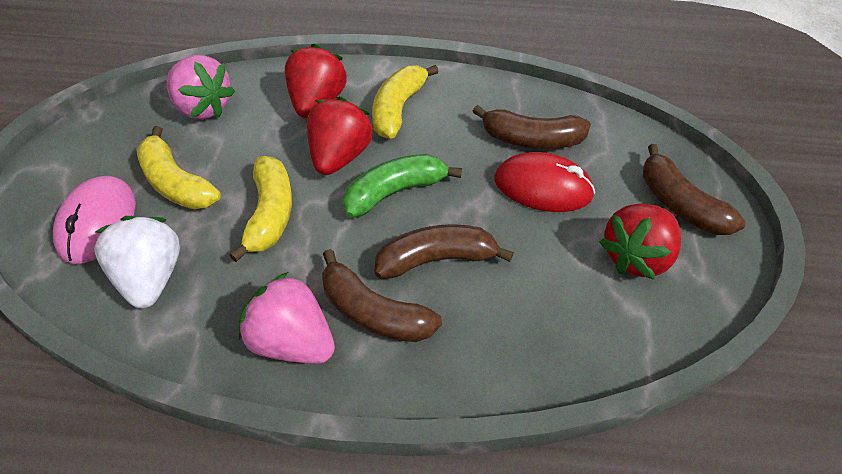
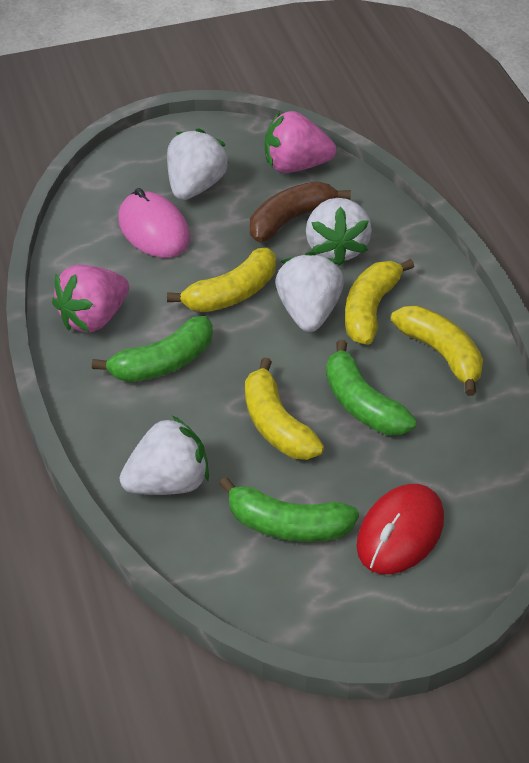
brown banana: [322,249,442,342] [375,224,514,278] [473,105,591,149] [643,144,746,235] = 4 -> [250,182,351,242] = 1
green banana: [343,154,462,218] = 1 -> [92,316,213,382] [219,477,359,542] [326,340,416,435] = 3
red strawberry: [285,44,347,118] [307,96,374,175] [600,203,681,280] = 3 -> none = 0
white strawberry: [94,216,180,308] = 1 -> [119,416,209,495] [167,128,229,200] [275,251,344,332] [306,198,372,266] = 4
yellow banana: [137,126,221,209] [229,156,292,262] [372,65,439,139] = 3 -> [167,247,276,312] [245,357,324,460] [345,259,415,345] [391,305,483,396] = 4

